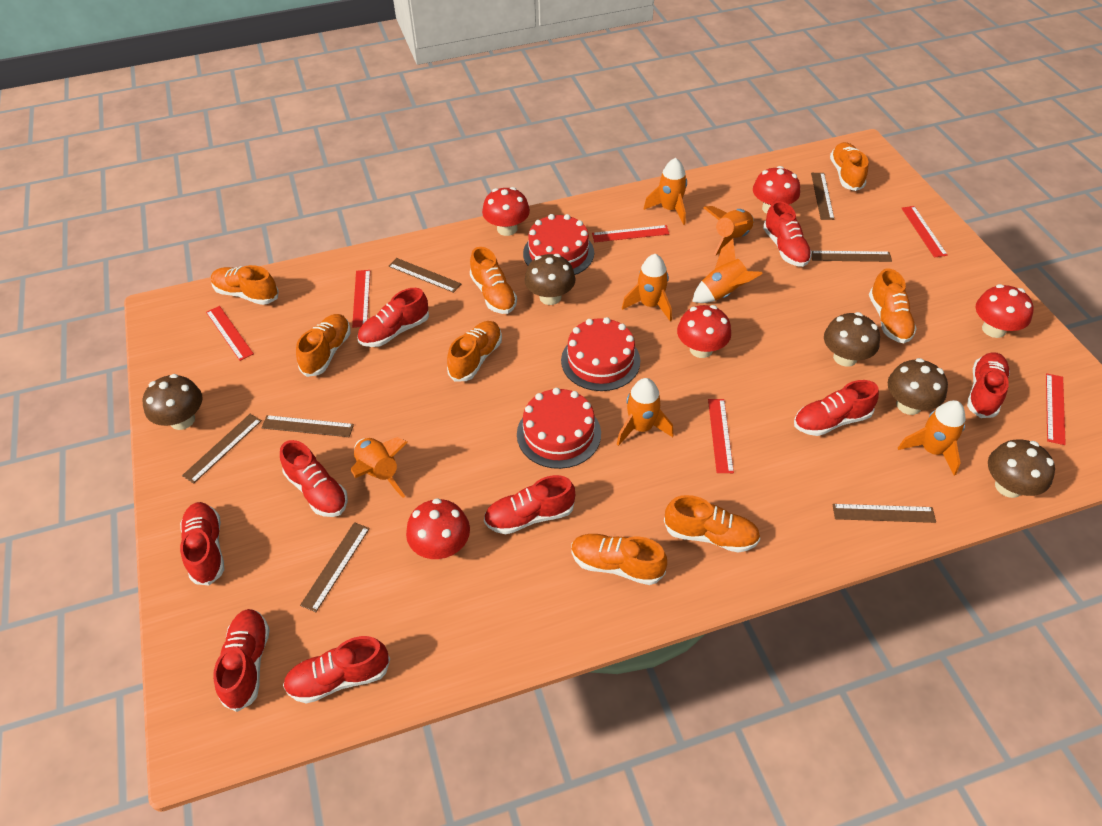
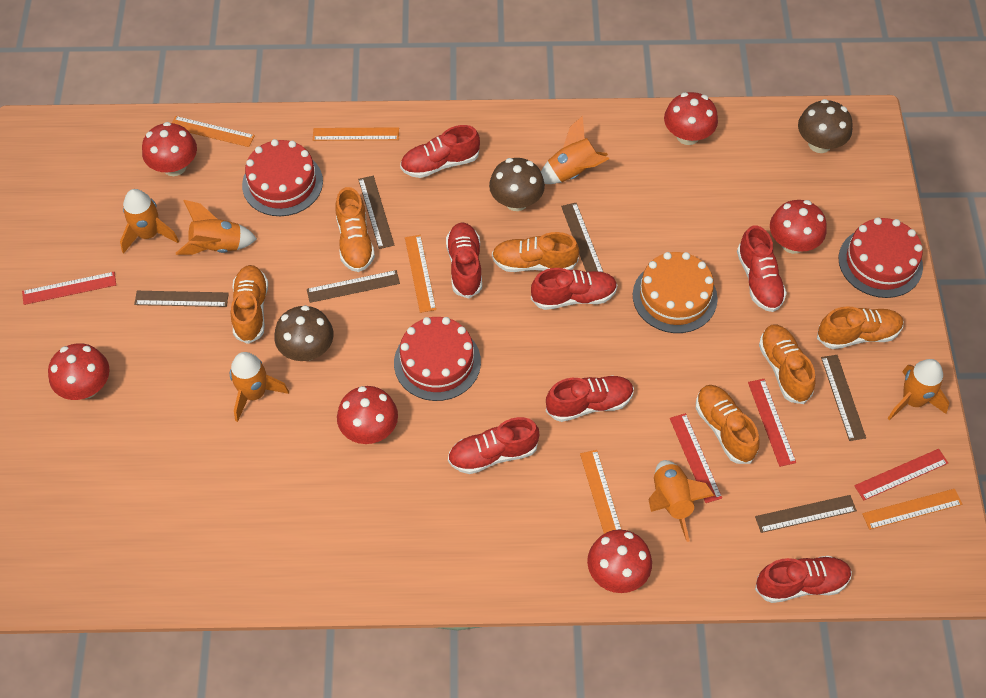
brown mushroom: [142,374,203,430] [525,254,575,305] [824,312,880,367] [888,358,948,415] [988,439,1055,498] = 5 -> [274,305,334,361] [489,158,545,211] [798,99,853,153] = 3
brown ruler: [182,414,262,484] [261,415,354,437] [300,522,370,612] [389,258,461,293] [811,173,834,220] [811,251,892,262] [832,504,936,523] = 7 -> [134,291,229,307] [307,270,400,303] [358,176,394,249] [561,203,604,273] [755,495,857,533] [821,355,866,441] = 6
orange cake: none = 0 -> [633,252,718,333] = 1
orange rocket: [351,437,408,498] [617,378,674,446] [622,254,672,321] [644,158,687,225] [692,239,763,303] [704,206,754,256] [898,400,966,475] = 7 -> [120,189,179,254] [176,200,257,255] [230,352,289,422] [541,116,609,184] [649,460,715,542] [888,359,950,420] = 6
orange ruler: none = 0 -> [172,116,255,147] [313,127,399,141] [405,235,436,313] [580,450,622,534] [862,489,962,530] = 5
orange shoe: [211,265,279,305] [296,314,351,377] [447,321,502,382] [470,247,517,314] [571,534,667,585] [664,495,760,553] [830,142,868,191] [869,268,917,343] = 8 -> [231,265,268,344] [335,187,375,272] [492,232,579,272] [696,385,759,464] [759,325,816,404] [817,306,904,349] = 6
red mushroom: [406,498,470,559] [482,187,530,236] [677,305,731,358] [753,166,800,214] [976,284,1034,338] = 5 -> [48,343,110,400] [142,122,197,176] [337,386,398,444] [587,529,652,593] [664,92,718,145] [770,200,826,254] = 6
red ruler: [206,306,254,361] [352,270,370,328] [592,225,669,242] [708,399,734,473] [902,206,948,258] [1046,373,1066,445] = 6 -> [22,272,116,305] [670,413,722,503] [748,379,796,467] [854,449,948,500] = 4
red shoe: [180,502,224,585] [213,609,270,712] [280,440,348,517] [283,636,390,704] [357,288,429,347] [484,475,575,535] [763,201,812,267] [794,380,879,436] [967,352,1010,418] = 9 -> [400,125,480,178] [446,222,482,299] [448,417,539,474] [531,268,617,310] [546,375,634,422] [737,226,787,312] [755,556,852,603] = 7

